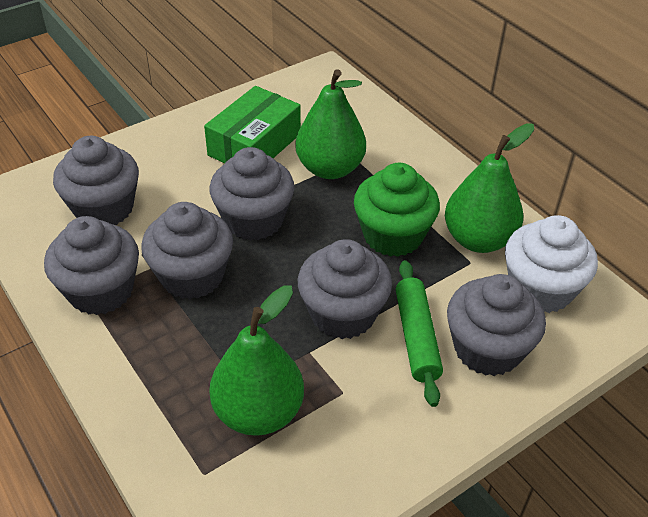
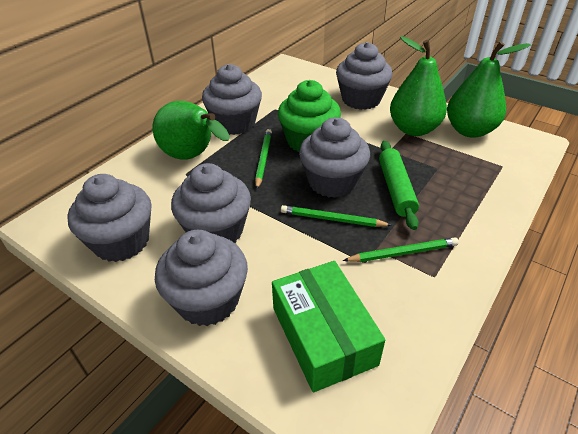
green pencil: none = 0 -> [255,129,272,190] [281,205,392,227] [343,237,459,262] = 3
white cupcake: [505,215,598,313] = 1 -> none = 0

